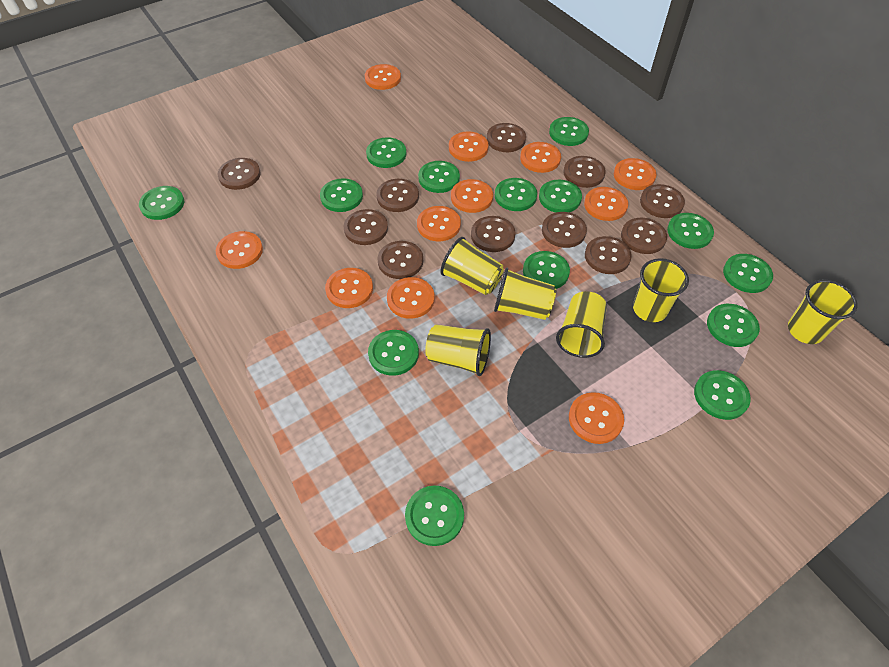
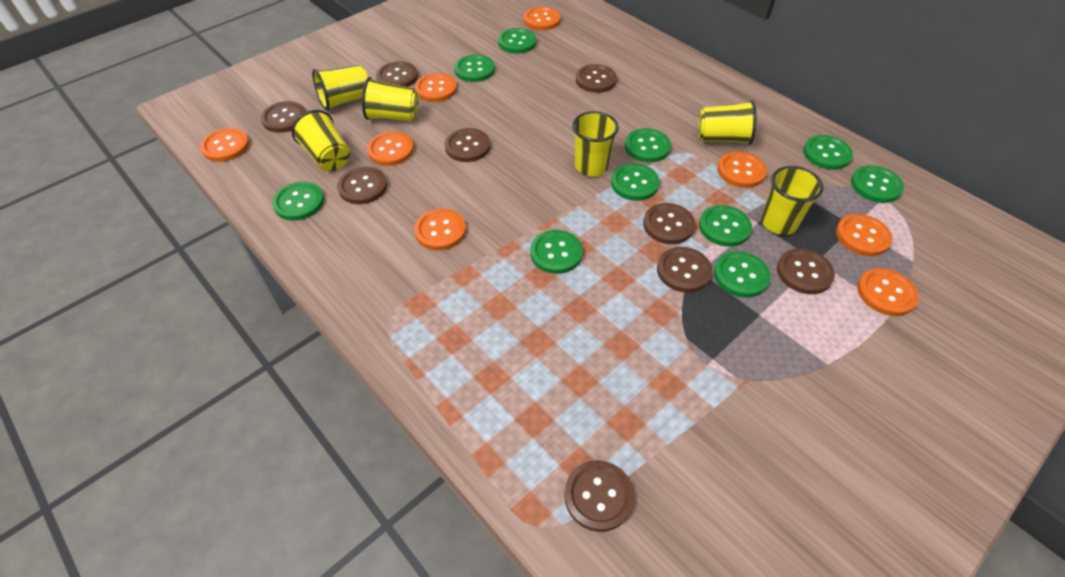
brown button: [218,158,261,190] [344,209,388,245] [376,179,419,212] [377,241,423,279] [471,216,516,252] [487,123,526,152] [542,212,587,248] [564,156,606,188] [585,236,632,274] [621,218,667,254] [640,184,685,218] = 11 -> [261,101,306,133] [337,167,387,204] [376,61,418,87] [445,128,490,162] [564,460,634,532] [576,64,617,93] [643,203,695,244] [657,247,712,293] [777,248,835,294] = 9
green button: [139,186,184,220] [320,178,363,212] [366,137,407,168] [368,330,419,376] [405,486,464,546] [418,161,460,193] [495,178,537,211] [523,251,570,289] [539,180,582,212] [549,117,589,146] [667,213,714,249] [694,370,751,420] [707,304,760,347] [723,254,773,293] = 14 -> [272,181,324,221] [454,54,495,82] [498,28,536,54] [530,230,583,274] [611,163,660,201] [625,128,671,162] [699,205,752,247] [714,251,771,298] [803,135,853,170] [851,165,904,203] = 10
orange button: [216,231,263,269] [325,268,373,308] [365,64,401,90] [387,277,435,319] [417,206,461,241] [449,131,489,162] [451,179,493,213] [520,142,561,173] [569,392,624,444] [584,187,628,221] [614,158,656,190] = 11 -> [200,128,249,162] [367,131,414,166] [414,209,466,250] [415,73,457,102] [524,7,561,30] [717,152,767,188] [836,214,892,256] [857,268,919,316] = 8

